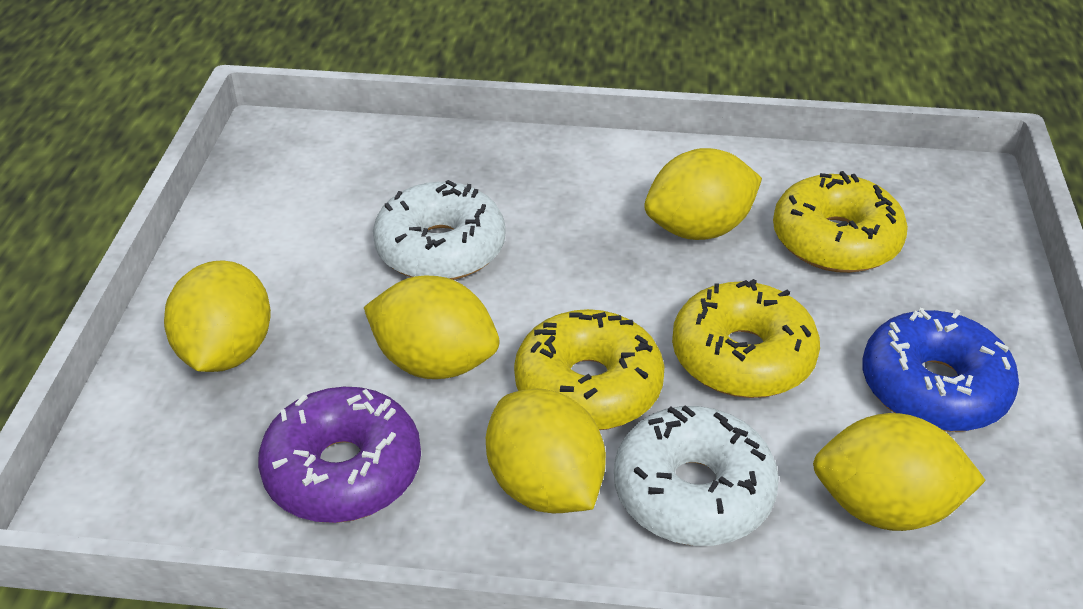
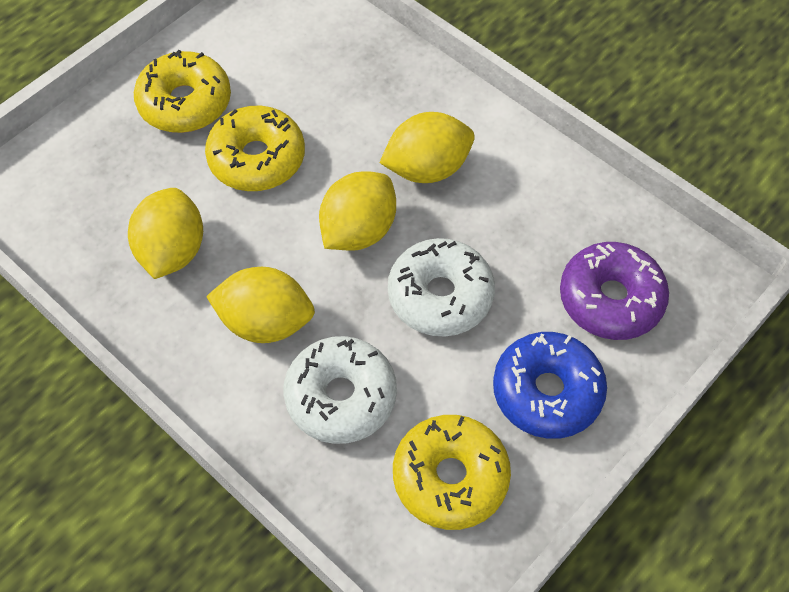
yellow lemon: [164,260,271,372] [364,275,499,379] [486,389,606,513] [644,148,762,240] [813,413,986,531] = 5 -> [128,188,203,279] [206,267,315,343] [319,171,396,251] [379,112,475,183] = 4

